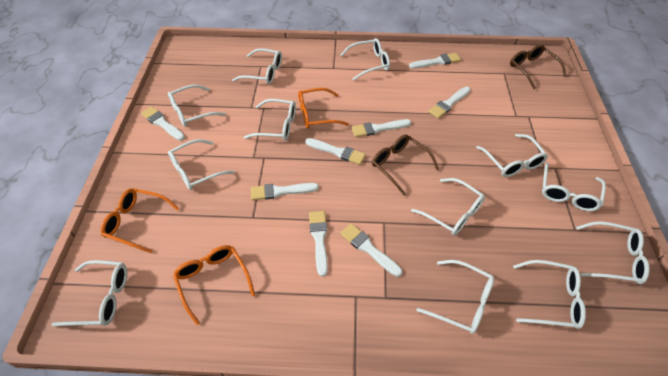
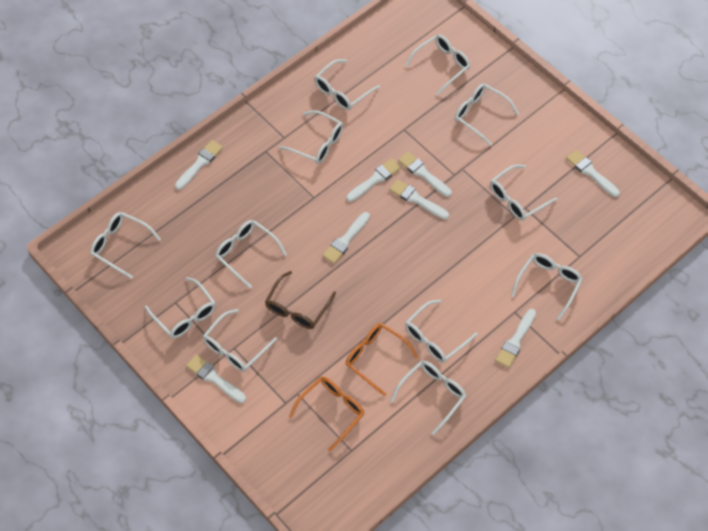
brown glasses: [372,135,439,196] [510,44,567,89] = 2 -> [265,271,336,329] = 1
orange glasses: [101,188,179,254] [173,245,255,325] [298,88,349,129] = 3 -> [289,377,365,452] [345,323,418,396] = 2

